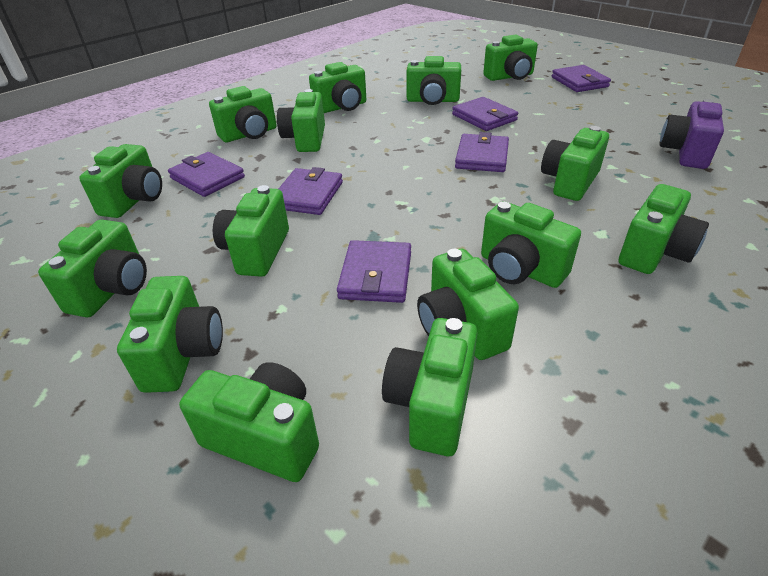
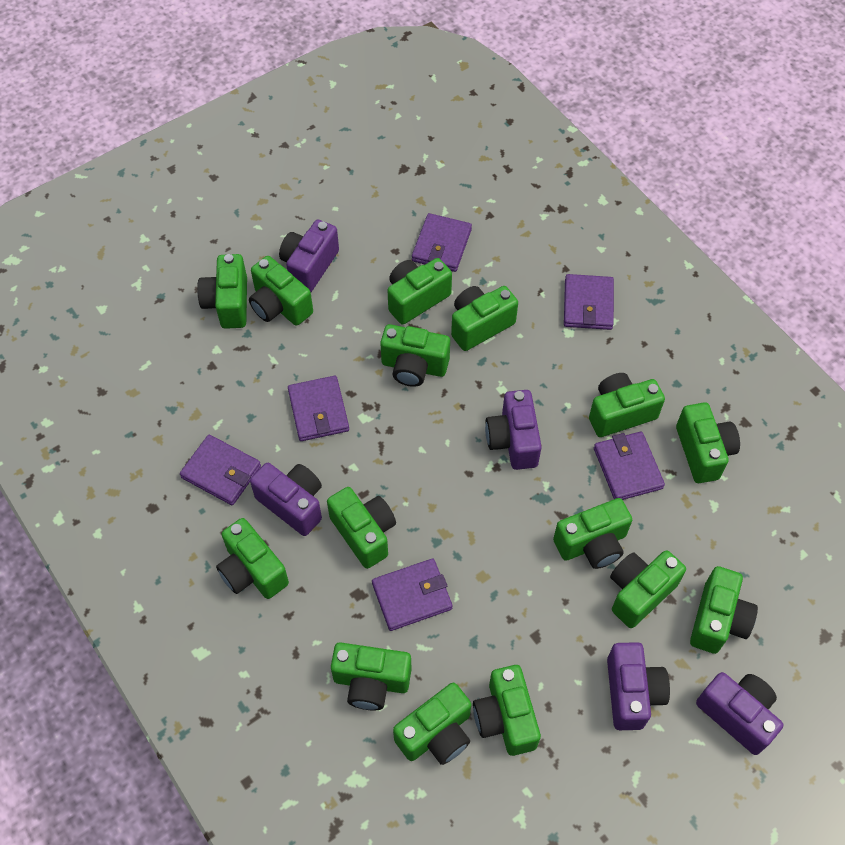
purple camera: [659,99,724,169] = 1 -> [250,463,322,536] [279,219,339,292] [485,390,542,470] [607,642,670,730] [696,672,783,755] = 5

